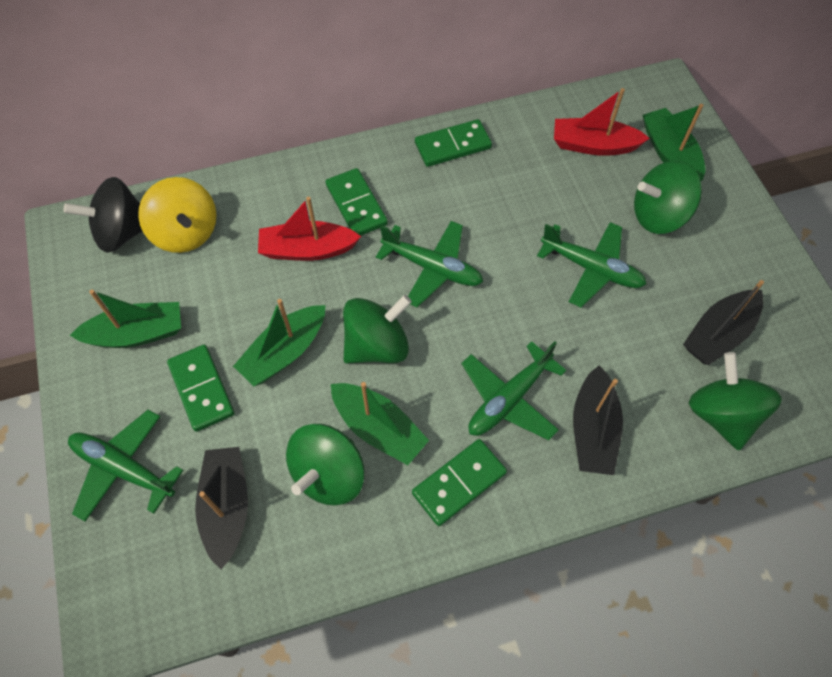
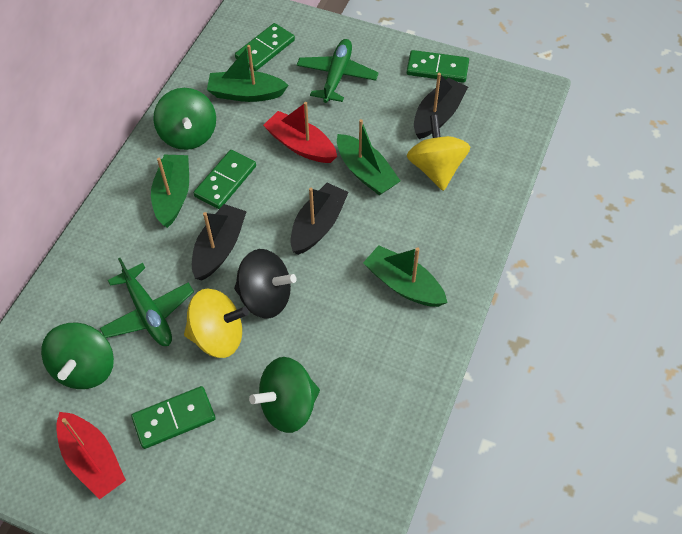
green plane: [68,410,183,522] [376,221,483,307] [461,341,567,440] [537,222,646,307] = 4 -> [100,258,194,346] [297,39,379,103] = 2
green spinning top: [286,424,365,505] [343,295,412,363] [634,160,702,234] [689,352,782,450] = 4 -> [41,322,114,389] [153,88,216,150] [249,357,320,433] = 3
yellow spinning top: [138,177,217,253] = 1 -> [184,289,249,358] [407,115,470,191] = 2

